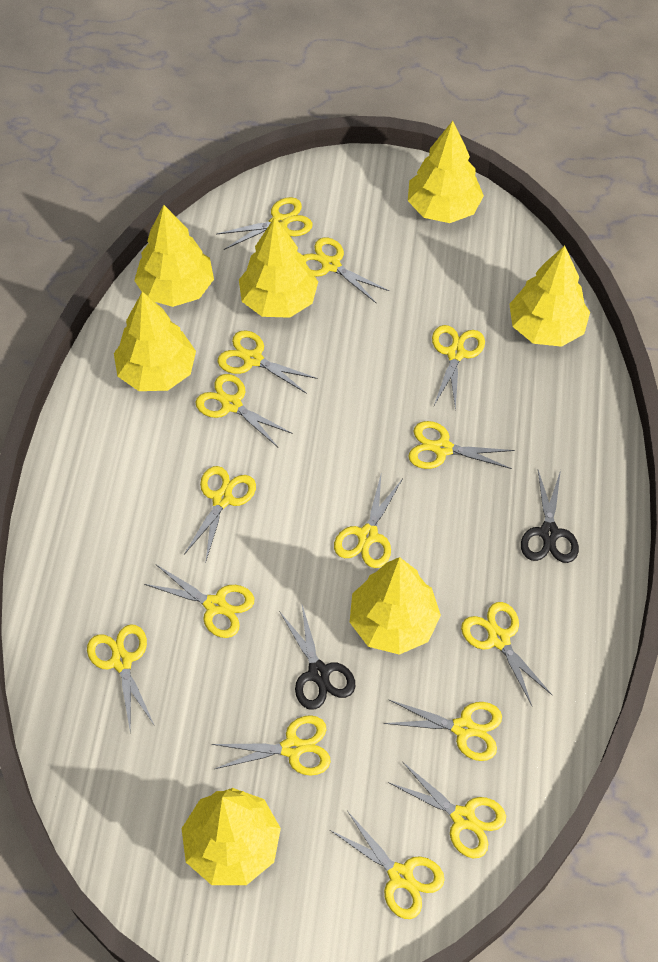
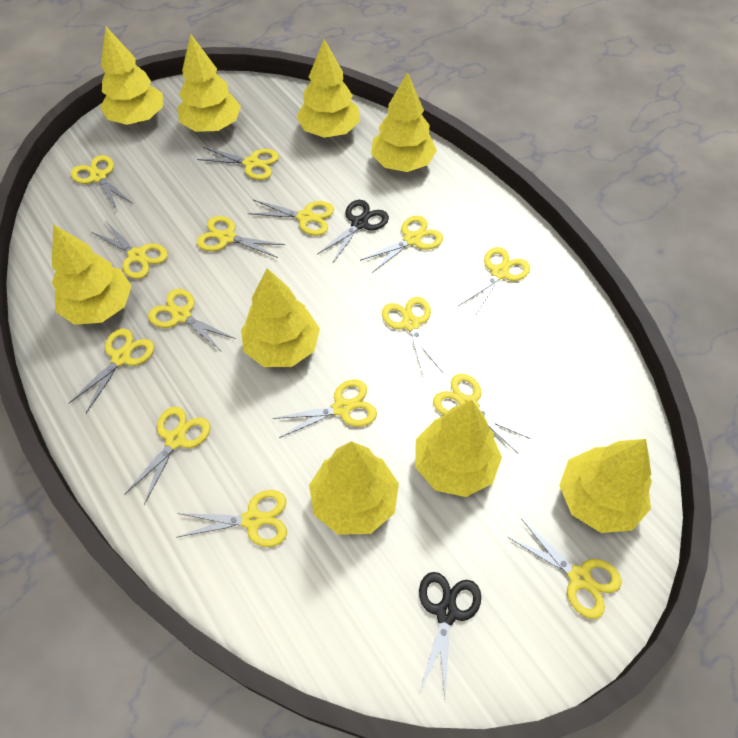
yellow tree: [114,292,196,391] [134,205,214,307] [181,788,281,885] [239,217,318,318] [350,557,441,655] [408,121,484,223] [509,246,590,347] = 7 -> [52,225,132,325] [100,27,163,125] [178,34,241,132] [241,268,320,367] [297,39,360,138] [309,441,399,535] [371,72,437,172] [415,400,502,497] [559,439,652,533] = 9

